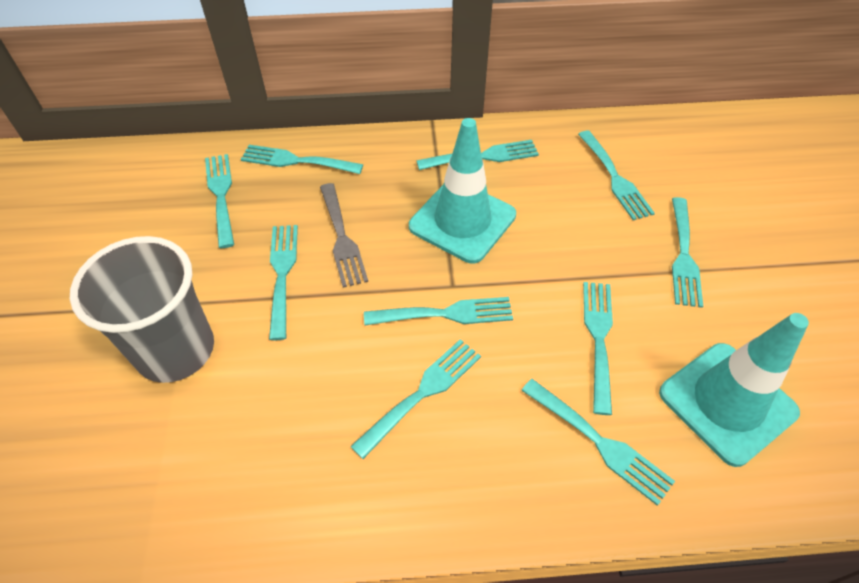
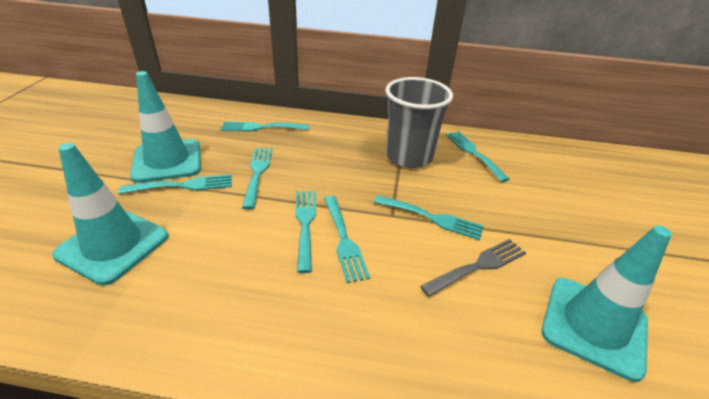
turquoise fork: [205,154,234,248] [241,145,363,174] [269,225,298,340] [350,339,481,459] [364,297,513,325] [416,140,539,170] [521,379,675,506] [578,131,655,220] [583,282,613,415] [672,197,703,308] = 10 -> [118,174,232,194] [221,121,309,131] [242,148,272,210] [295,191,316,273] [324,196,370,283] [374,195,484,240] [446,131,510,182] = 7
turquoise traffic cone: [409,118,516,263] [659,313,809,467] = 2 -> [52,143,168,286] [130,71,201,183] [541,225,672,382] = 3

